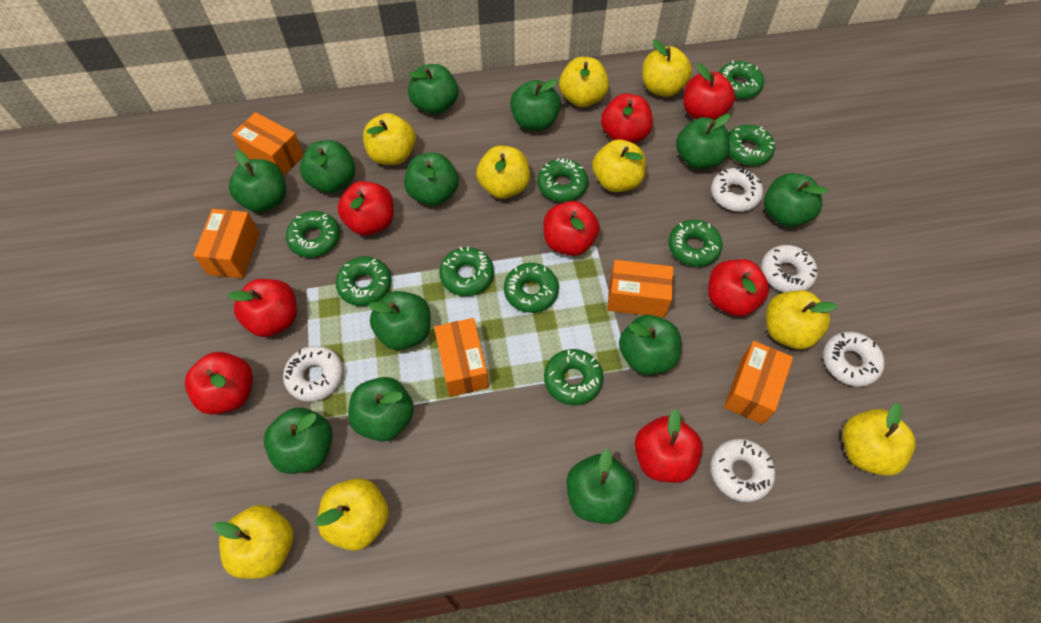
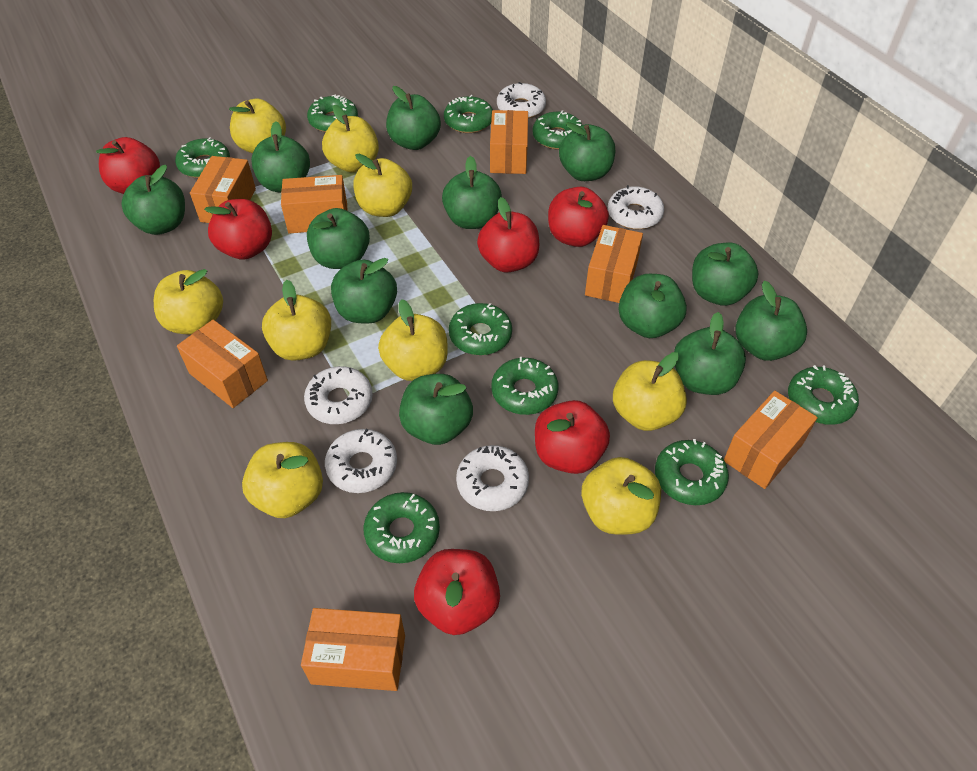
orange box: [193,209,260,279] [232,112,304,175] [434,318,489,397] [607,260,674,318] [724,341,793,424] = 5 -> [177,320,268,408] [190,156,256,223] [281,175,347,233] [301,608,405,691] [490,110,528,174] [585,225,643,303] [724,391,818,489] = 7
red apple: [185,352,253,415] [227,279,297,337] [337,181,394,235] [543,201,600,256] [601,93,653,143] [635,409,703,483] [684,63,735,120] [708,259,769,317] = 8 -> [96,137,160,194] [204,199,272,260] [414,549,500,635] [477,197,540,273] [535,400,610,474] [548,187,609,247] = 6

